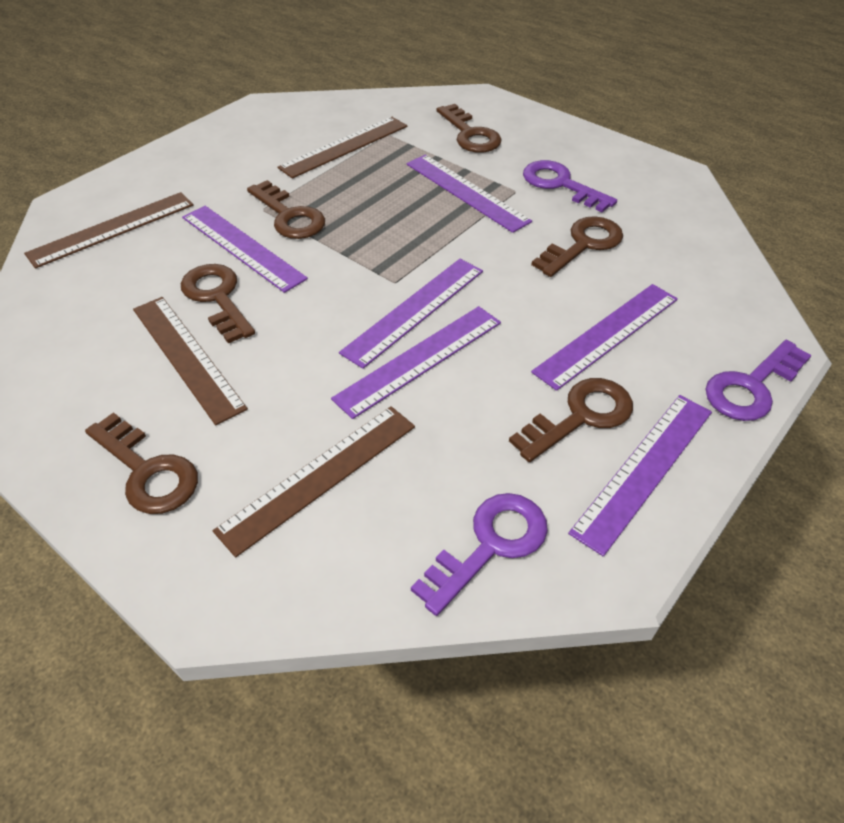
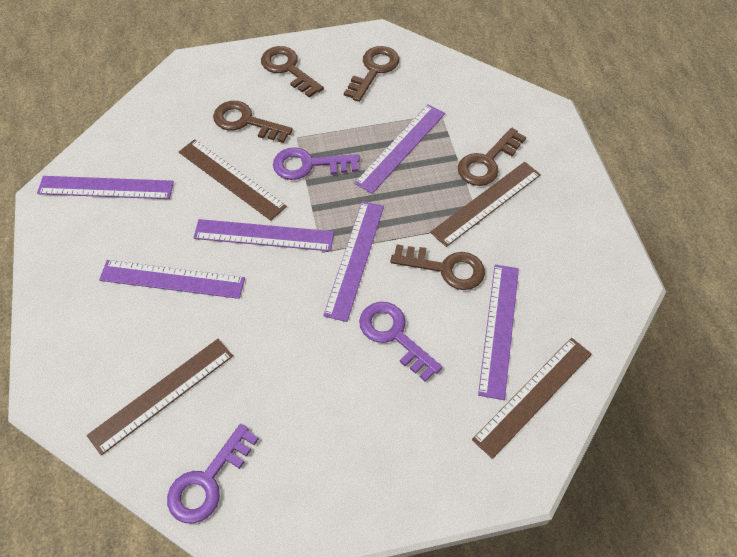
brown key: [85,412,198,514] [181,264,255,343] [247,180,325,239] [437,104,502,153] [509,378,633,462] [531,216,623,277] = 6 -> [213,101,293,143] [261,46,324,98] [344,46,399,102] [390,245,485,290] [458,127,526,186] = 5

